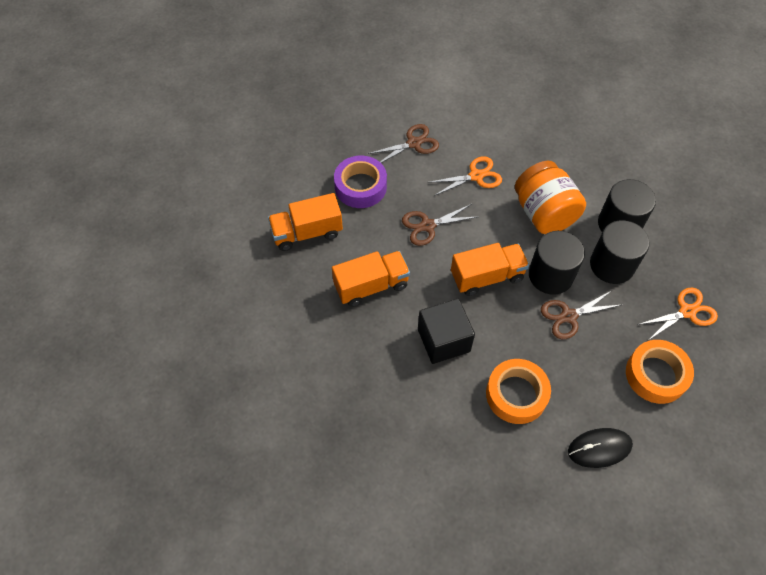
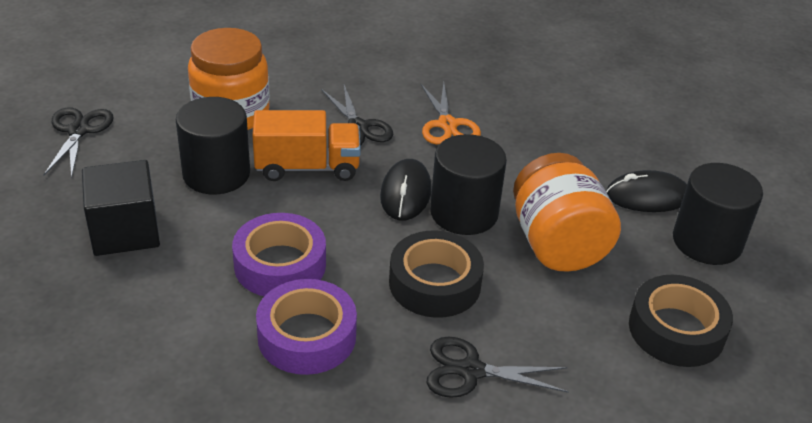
black mouse: [568,428,633,468] = 1 -> [380,159,432,220] [606,170,687,212] = 2
black scissors: none = 0 -> [44,107,114,178] [321,85,393,146] [427,337,569,398] = 3
black tape: none = 0 -> [389,231,484,318] [629,275,733,367] = 2
brown scissors: [367,124,439,163] [402,204,477,246] [541,291,621,339] = 3 -> none = 0
orange jar: [515,160,586,234] = 1 -> [188,28,270,130] [513,153,621,271] = 2
orange scissors: [428,156,502,196] [637,288,718,340] = 2 -> [421,82,481,144] = 1
orange tape: [486,359,551,424] [626,340,694,404] = 2 -> none = 0
orange truck: [268,193,343,251] [332,251,410,307] [451,243,529,296] = 3 -> [252,110,361,181] = 1
purple tape: [334,156,387,208] = 1 -> [232,213,326,296] [256,279,357,375] = 2

